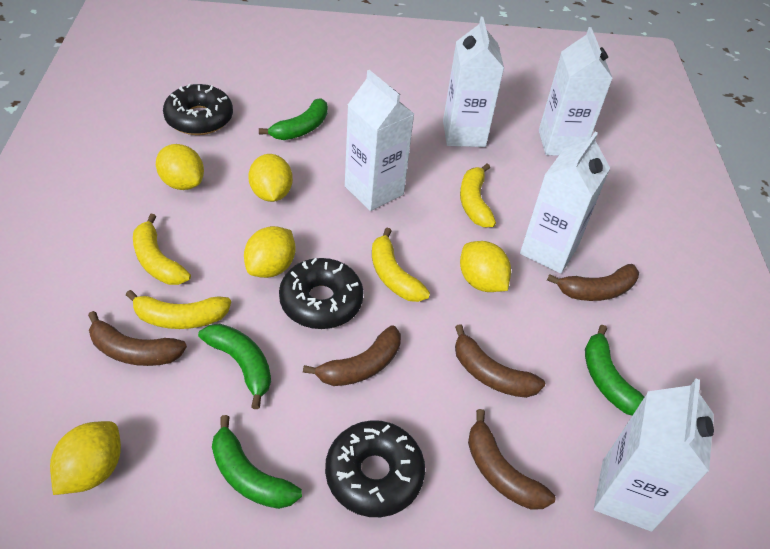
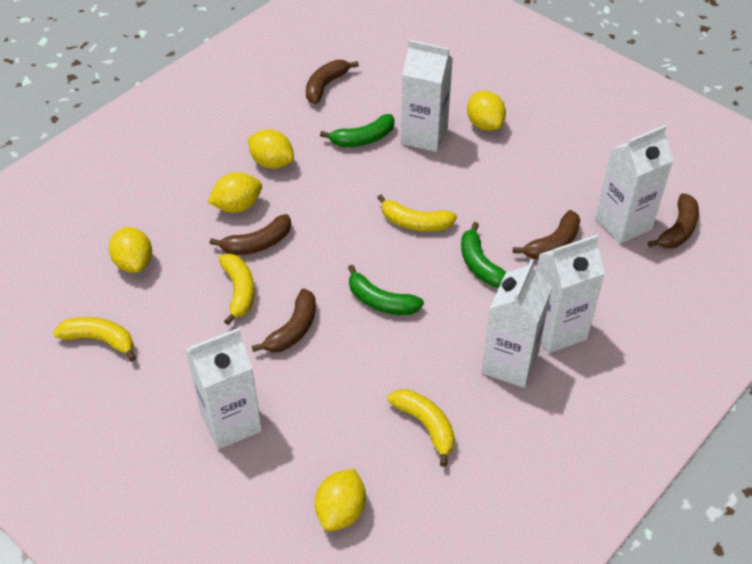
black donut: [163,83,233,135] [279,258,364,329] [325,420,425,517] = 3 -> none = 0
green banana: [198,324,271,409] [212,415,302,509] [259,98,328,140] [585,324,644,415] = 4 -> [320,114,395,147] [348,265,424,315] [461,222,507,288] = 3

